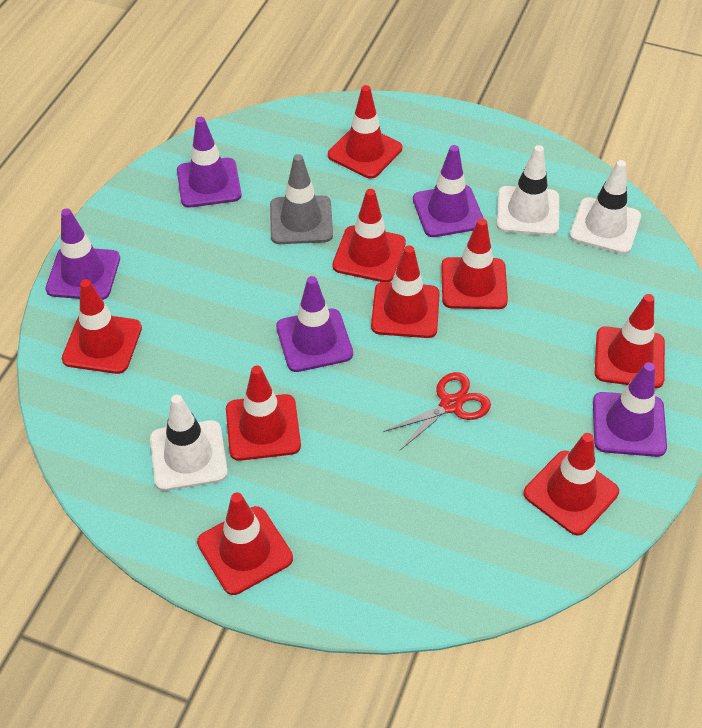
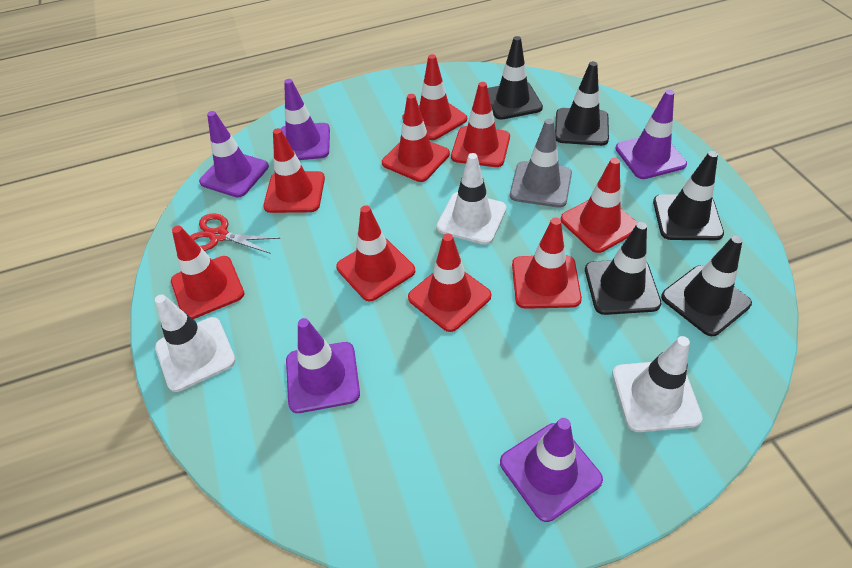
black traffic cone: none = 0 -> [488,36,543,120] [555,61,609,146] [585,222,661,315] [653,151,724,240] [661,236,752,336] = 5

